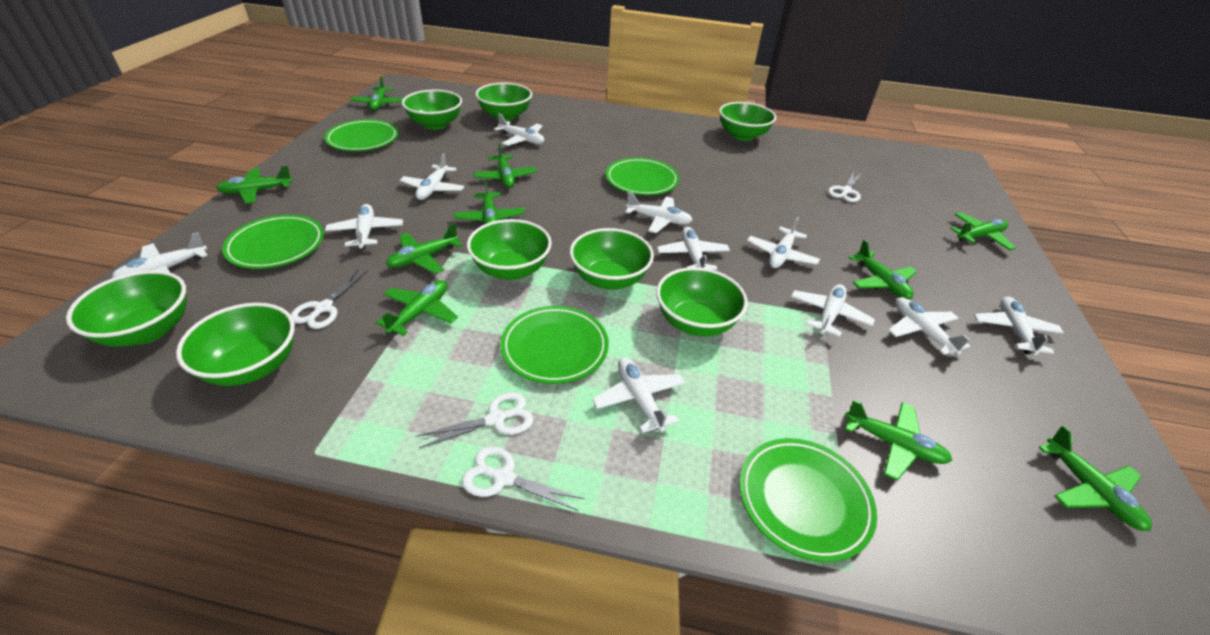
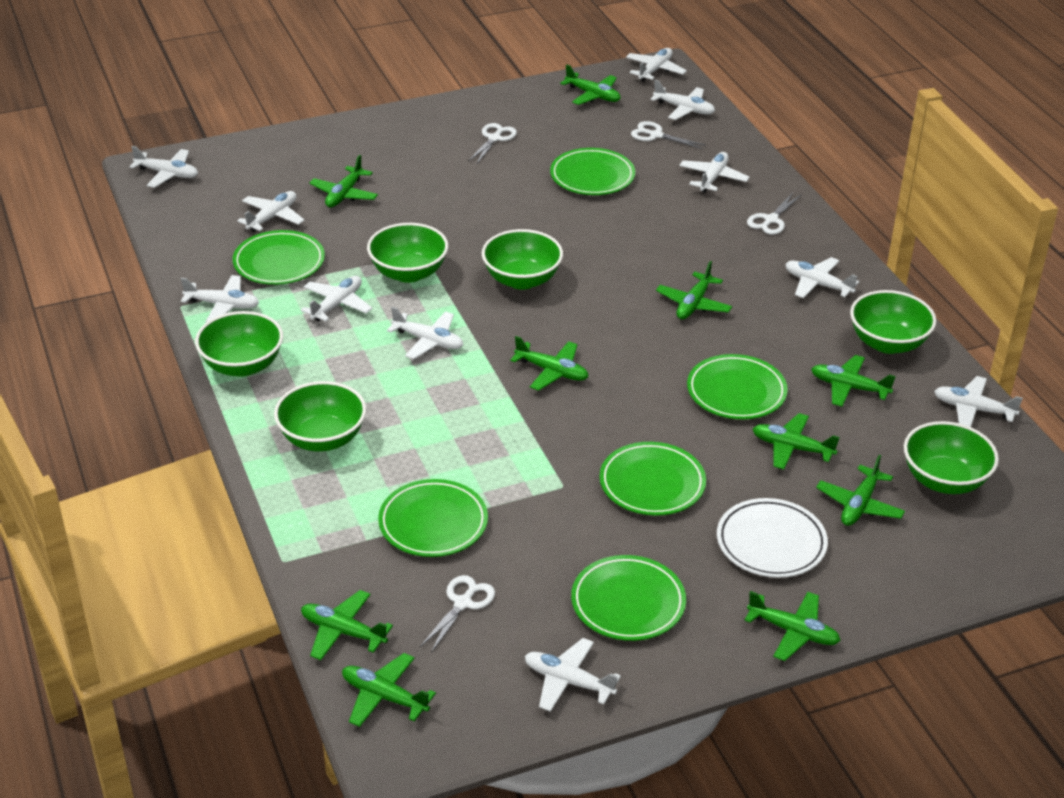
green bowl: [66,270,186,347] [176,303,295,386] [402,90,462,129] [467,219,552,280] [475,83,532,121] [570,228,654,290] [656,267,748,336] [719,102,776,141] = 8 -> [195,311,283,377] [274,381,366,452] [367,223,448,283] [482,229,563,290] [850,290,936,354] [904,421,999,494] = 6
green plate: [222,215,324,269] [325,119,399,151] [500,306,609,384] [606,158,679,195] [739,438,877,562] = 5 -> [233,230,325,285] [378,479,488,557] [550,148,635,195] [571,555,686,641] [600,442,706,516] [687,354,788,419] = 6
white plate: none = 0 -> [717,498,828,578] = 1

